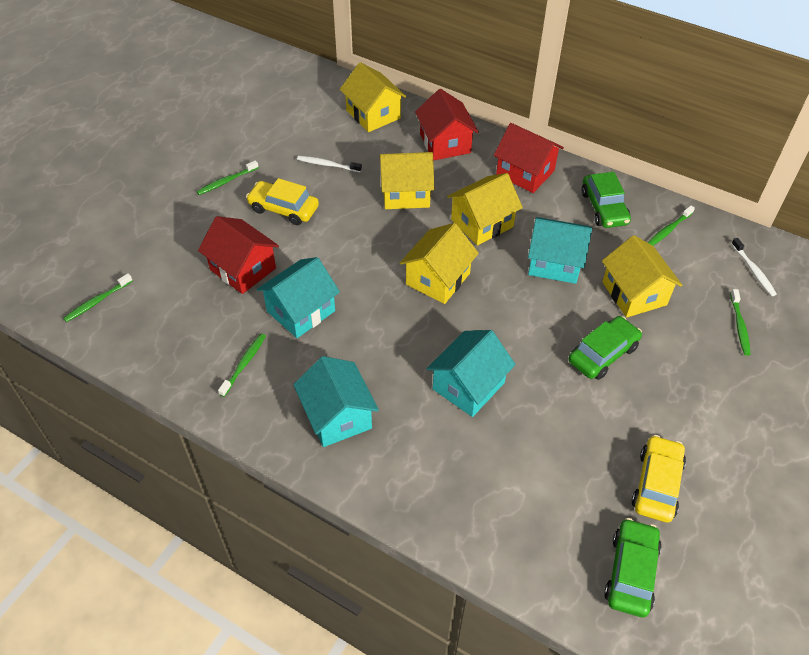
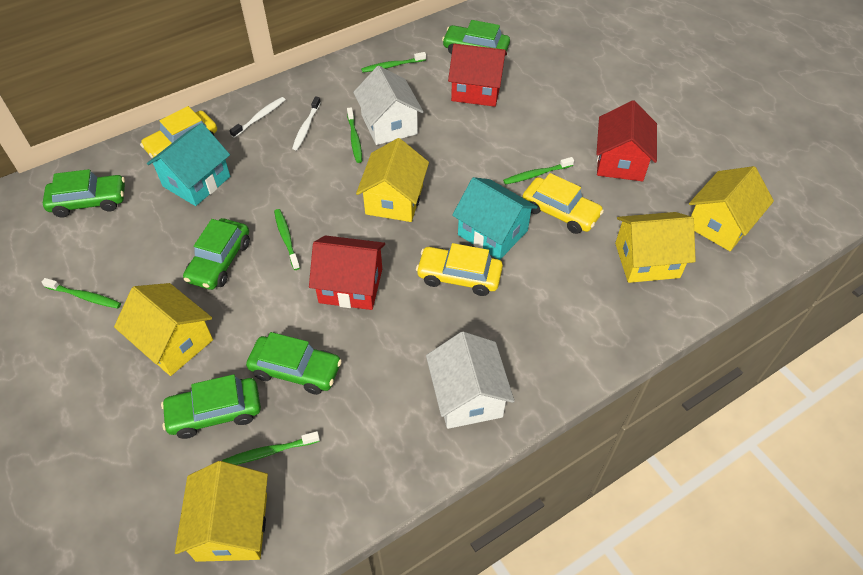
green car: [569,316,642,380] [582,172,631,228] [604,518,661,617] = 3 -> [43,169,125,217] [161,374,261,439] [183,218,250,290] [246,332,342,395] [442,20,510,55] = 5
green toothbrush: [63,273,132,322] [196,160,259,195] [218,333,266,397] [648,206,695,245] [730,289,751,356] = 5 -> [41,278,121,309] [222,431,320,465] [274,209,300,270] [347,107,362,163] [361,52,426,73] [503,157,574,185] = 6
turquoise house: [257,257,340,338] [293,356,379,447] [427,330,516,417] [528,217,592,284] = 4 -> [147,123,230,206] [452,177,538,260] = 2
white house: none = 0 -> [353,66,424,145] [426,332,515,429] = 2
yellow car: [246,178,319,225] [631,435,686,523] = 2 -> [140,106,217,158] [416,243,503,296] [522,173,604,234] = 3

